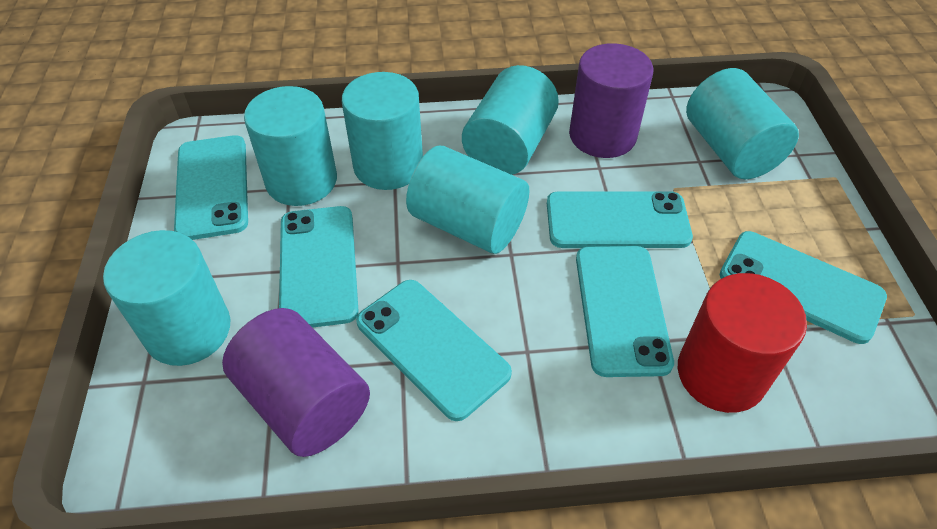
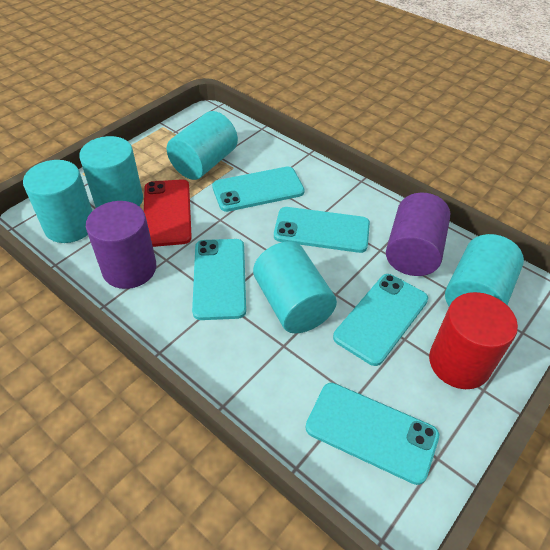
red phone: none = 0 -> [144,179,192,247] = 1
turquoise cylinder: [103,230,231,366] [244,86,337,206] [342,72,423,190] [406,146,529,254] [462,65,559,175] [686,68,799,179] = 6 -> [23,160,92,243] [79,136,143,208] [167,111,238,180] [253,241,337,334] [445,234,524,306] = 5
turquoise phone: [174,135,248,240] [279,206,359,328] [356,280,512,421] [547,191,693,248] [576,246,674,377] [720,231,887,344] = 6 -> [192,239,246,320] [212,167,305,212] [274,207,370,253] [306,383,439,485] [333,274,428,366] = 5

